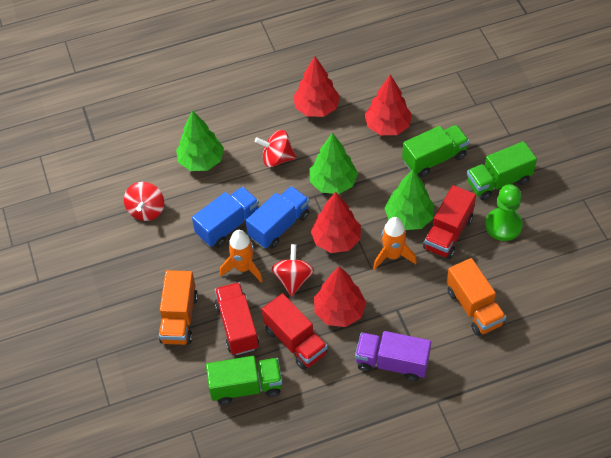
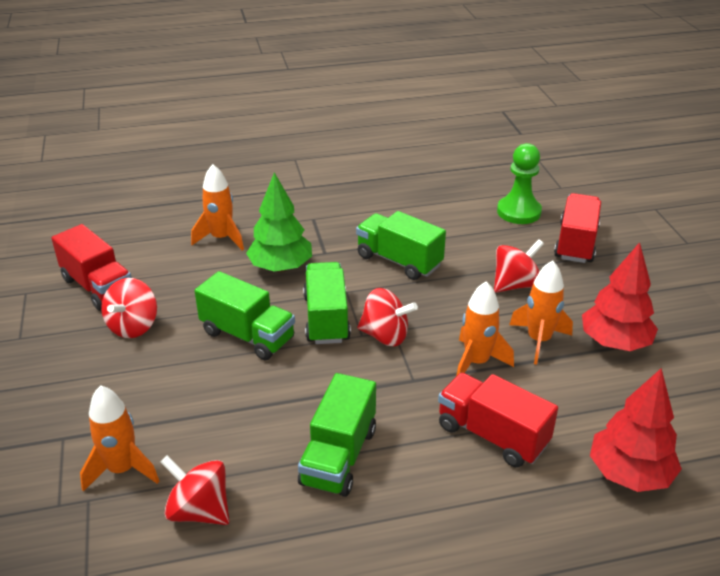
blue truck: [192,187,259,248] [246,186,309,249] = 2 -> none = 0
green tree: [176,110,224,171] [309,133,358,194] [384,169,434,230] = 3 -> [246,172,312,272] = 1
green truck: [206,356,282,405] [402,125,469,177] [467,141,537,201] = 3 -> [195,271,295,360] [298,373,376,497] [303,262,351,344] [356,211,446,280] = 4
orange rocket: [220,230,263,283] [373,217,417,270] = 2 -> [80,385,159,492] [191,164,244,251] [456,281,514,376] [509,260,573,365] = 4
orange truck: [159,270,198,345] [447,258,506,336] = 2 -> none = 0
purple truck: [355,331,431,381] = 1 -> none = 0
red spinning top: [124,182,164,221] [255,130,296,167] [271,244,314,296] = 3 -> [101,278,157,338] [160,455,229,525] [357,288,418,346] [494,239,544,293] = 4
red tree: [293,56,340,117] [311,192,361,253] [314,266,366,327] [364,74,412,135] = 4 -> [582,242,658,351] [590,368,682,492] = 2

